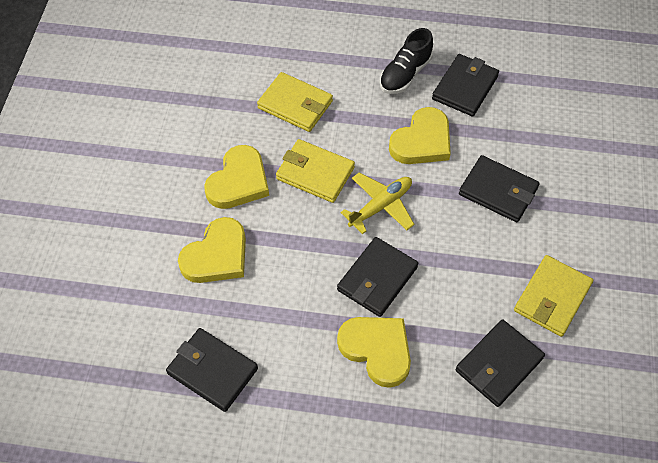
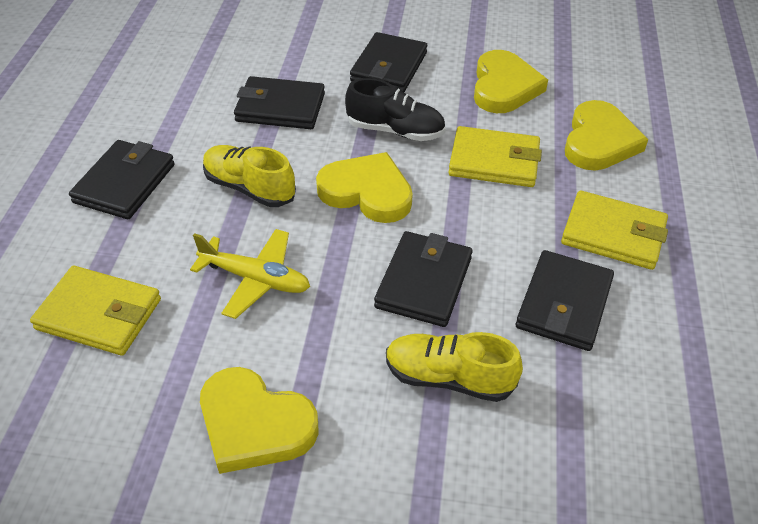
yellow shoe: none = 0 -> [203,145,296,207] [386,332,523,402] = 2

